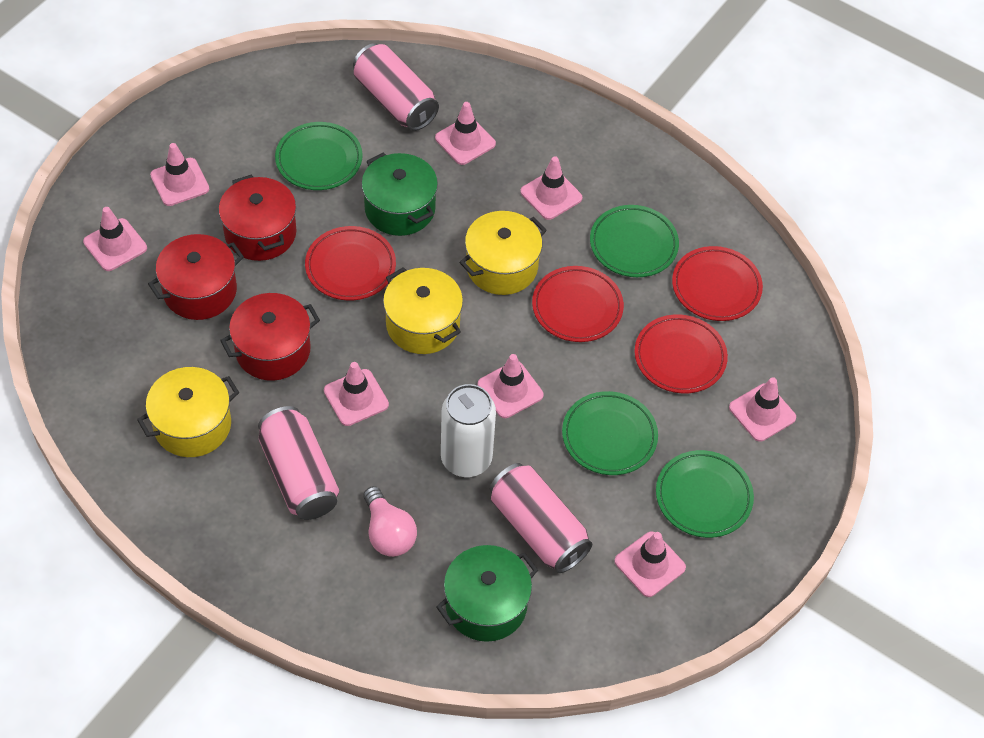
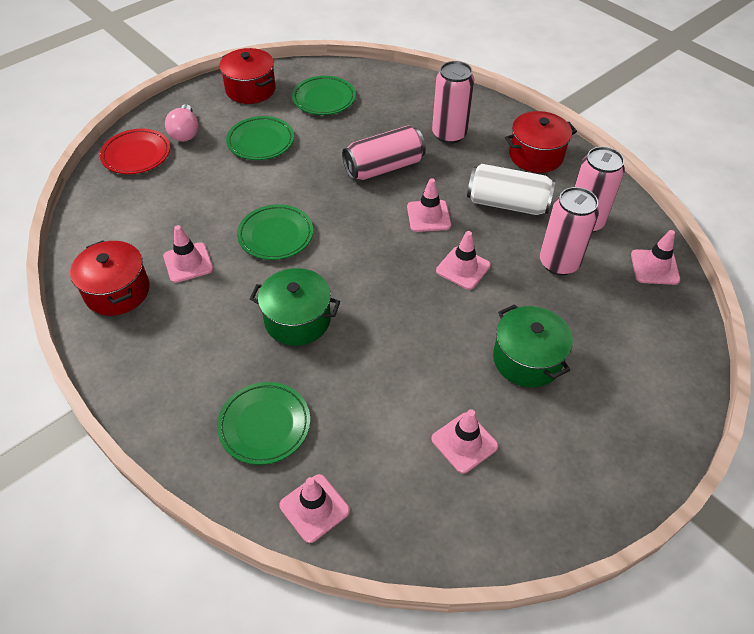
pink can: [258,406,339,520] [353,43,439,131] [490,463,592,573] = 3 -> [342,125,426,180] [432,61,474,144] [540,187,599,275] [574,146,625,233] = 4
pink traffic cone: [83,207,147,271] [150,143,209,206] [324,362,389,426] [435,102,496,165] [478,354,544,418] [520,156,582,220] [614,532,686,597] [729,377,796,442] = 8 -> [163,225,213,283] [279,474,350,543] [407,178,451,232] [431,409,498,474] [436,231,491,290] [631,230,680,285] = 6
red plate: [305,226,396,300] [532,266,624,342] [634,314,728,394] [672,246,763,321] = 4 -> [100,129,170,174] = 1
yellow pot: [137,367,239,457] [383,267,463,354] [460,211,547,295] = 3 -> none = 0

